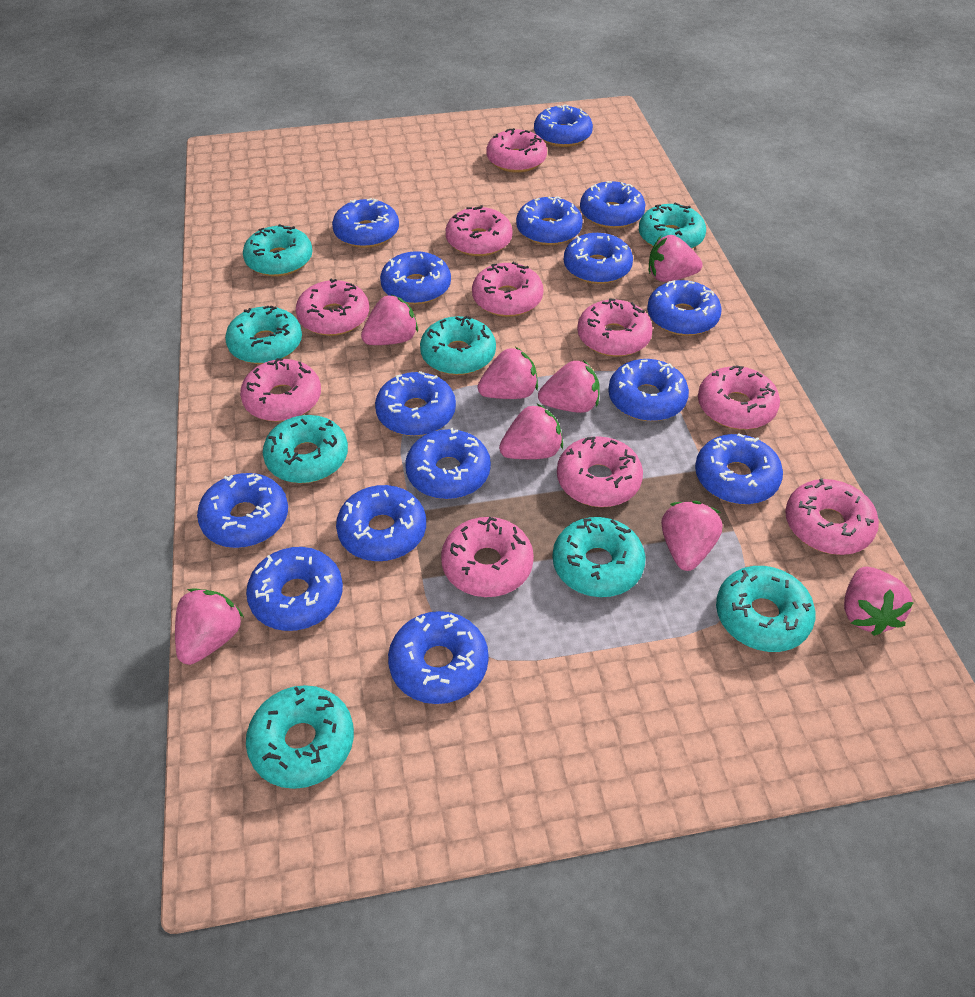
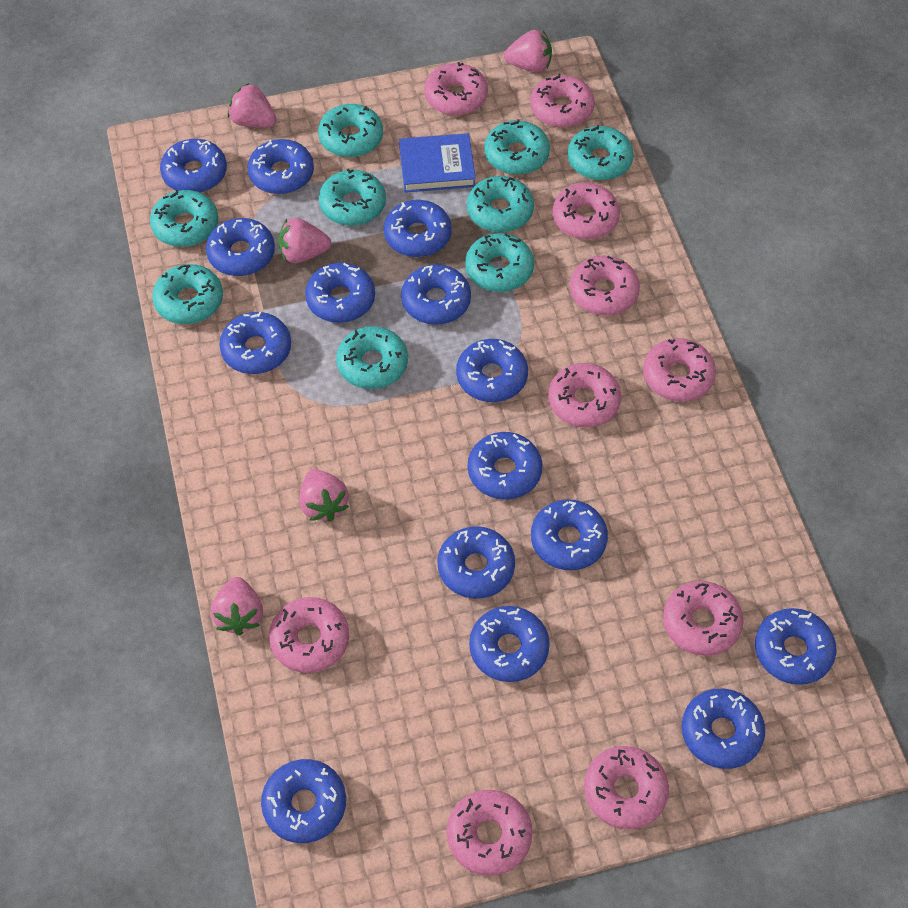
blue book: none = 0 -> [399,133,476,193] = 1
pink strawberry: [175,588,244,665] [361,295,418,345] [478,347,538,399] [499,404,563,459] [538,360,599,413] [649,235,703,282] [661,501,722,571] [844,567,914,636] = 8 -> [211,577,263,635] [228,83,276,127] [278,218,331,263] [300,469,349,522] [504,30,552,72] = 5
turquoise donut: [225,306,302,364] [243,224,313,277] [246,685,354,789] [263,415,348,483] [420,316,496,375] [552,517,646,597] [639,203,706,248] [716,566,815,652] = 8 -> [150,190,218,247] [152,264,223,324] [318,104,383,157] [319,169,386,226] [336,326,408,389] [465,233,534,292] [467,176,534,233] [484,119,550,175] [568,125,634,180] = 9

